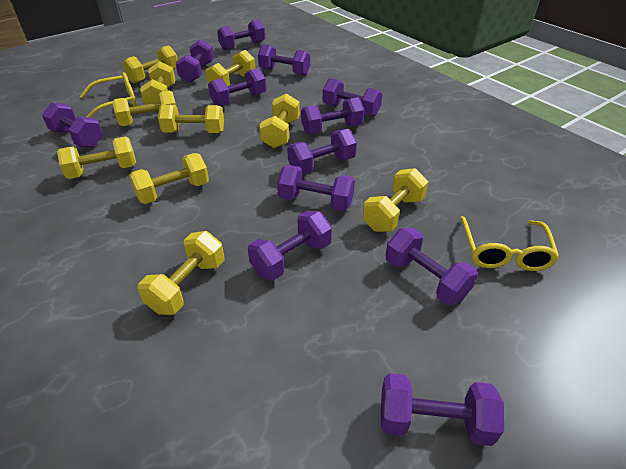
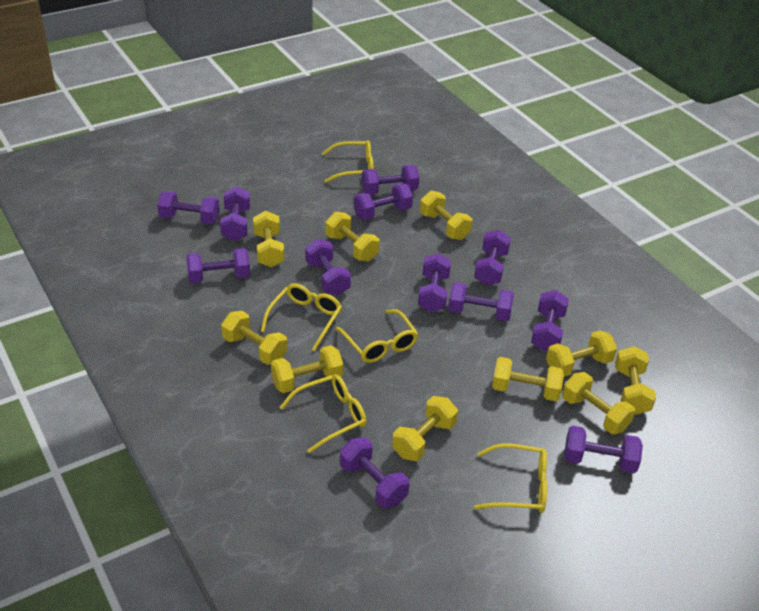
yellow glasses: [80,72,137,118] [460,216,559,271] = 2 -> [261,283,342,351] [280,374,366,453] [322,140,374,183] [336,309,418,363] [474,443,547,513] = 5

